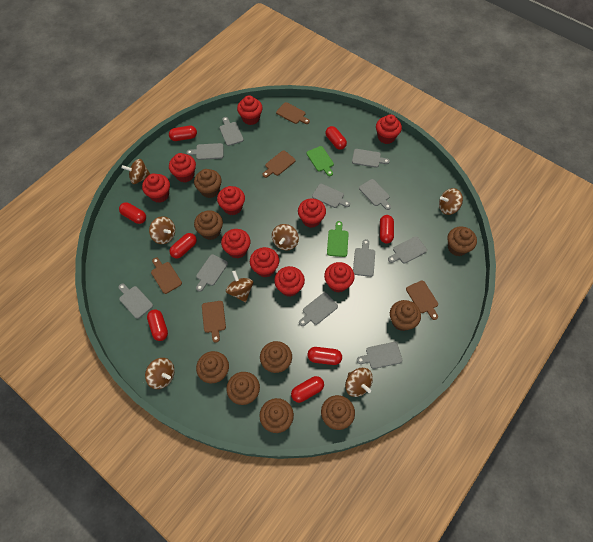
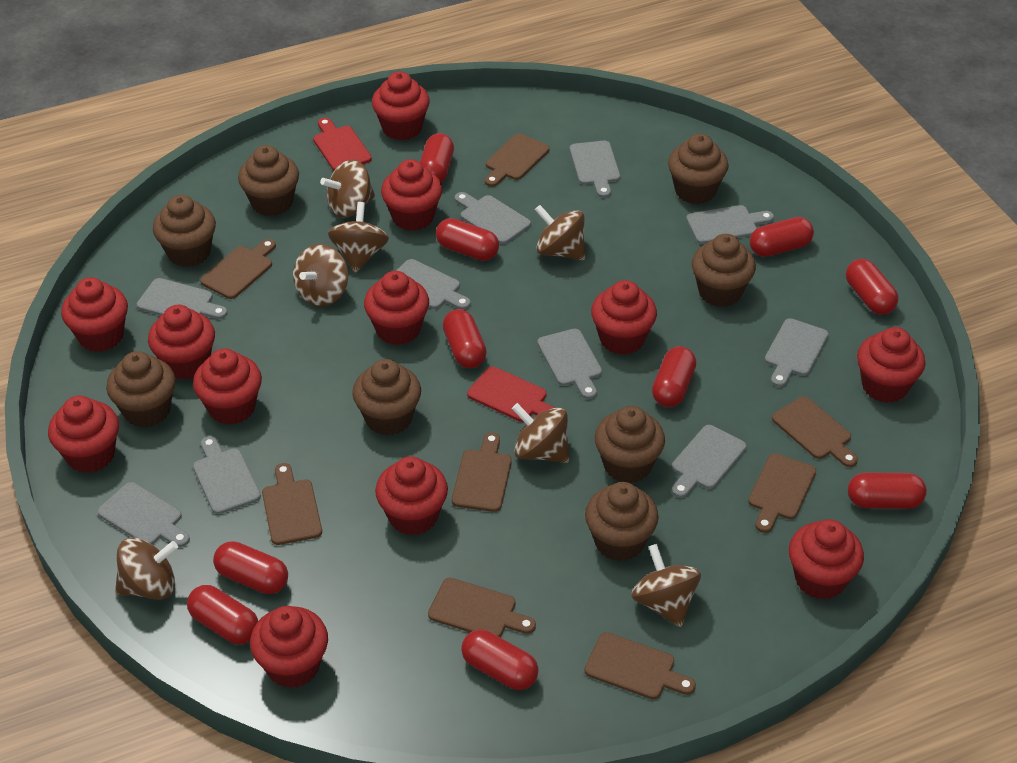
brown cupcake: [194,169,222,198] [194,210,223,240] [196,351,229,383] [226,372,260,405] [259,398,294,433] [260,341,292,373] [321,395,355,430] [390,300,421,331] [447,226,477,256] = 9 -> [106,351,176,428] [153,195,216,267] [238,145,299,216] [352,359,421,436] [585,482,659,561] [594,406,665,483] [668,133,729,204] [692,234,756,307] = 8
brown cutting board: [151,258,182,294] [202,301,226,343] [262,150,296,178] [276,102,310,124] [406,280,438,320] = 5 -> [200,239,276,299] [262,463,322,545] [428,578,536,637] [452,432,512,512] [485,133,550,187] [585,632,696,699] [748,453,816,533] [772,397,858,467] = 8
green cutting board: [307,146,334,176] [327,221,349,257] = 2 -> none = 0
grey cutting board: [118,284,153,319] [187,143,223,160] [196,254,228,292] [219,117,244,146] [299,292,338,326] [312,184,350,208] [352,149,390,168] [353,239,375,277] [357,342,403,369] [359,179,391,210] [388,236,427,264] = 11 -> [97,482,190,547] [137,278,227,319] [193,436,261,514] [396,259,471,310] [455,192,531,244] [537,329,602,399] [570,141,620,198] [672,425,747,498] [686,205,774,244] [765,318,829,387] = 10
red capsule: [119,202,146,224] [147,309,168,341] [169,126,197,141] [169,233,197,259] [291,376,324,403] [308,347,342,365] [325,126,347,150] [380,215,394,243] = 8 -> [187,585,258,645] [213,541,288,594] [420,133,454,182] [436,218,499,261] [443,309,487,368] [461,630,539,690] [652,346,696,407] [750,217,814,257] [846,259,898,315] [848,472,927,509] = 10
red cupcake: [142,173,170,203] [169,153,196,182] [217,186,245,215] [221,229,250,259] [237,95,263,125] [250,247,279,277] [274,266,305,297] [298,198,326,228] [324,262,355,292] [376,114,402,144] = 10 -> [48,396,119,473] [61,277,128,352] [148,305,215,380] [193,349,262,425] [250,606,328,688] [364,271,429,345] [372,71,430,141] [375,456,448,535] [381,159,442,231] [591,280,657,355] [789,519,864,600] [857,327,926,403] = 12
red cutting board: none = 0 -> [313,118,372,170] [467,366,555,422] = 2

